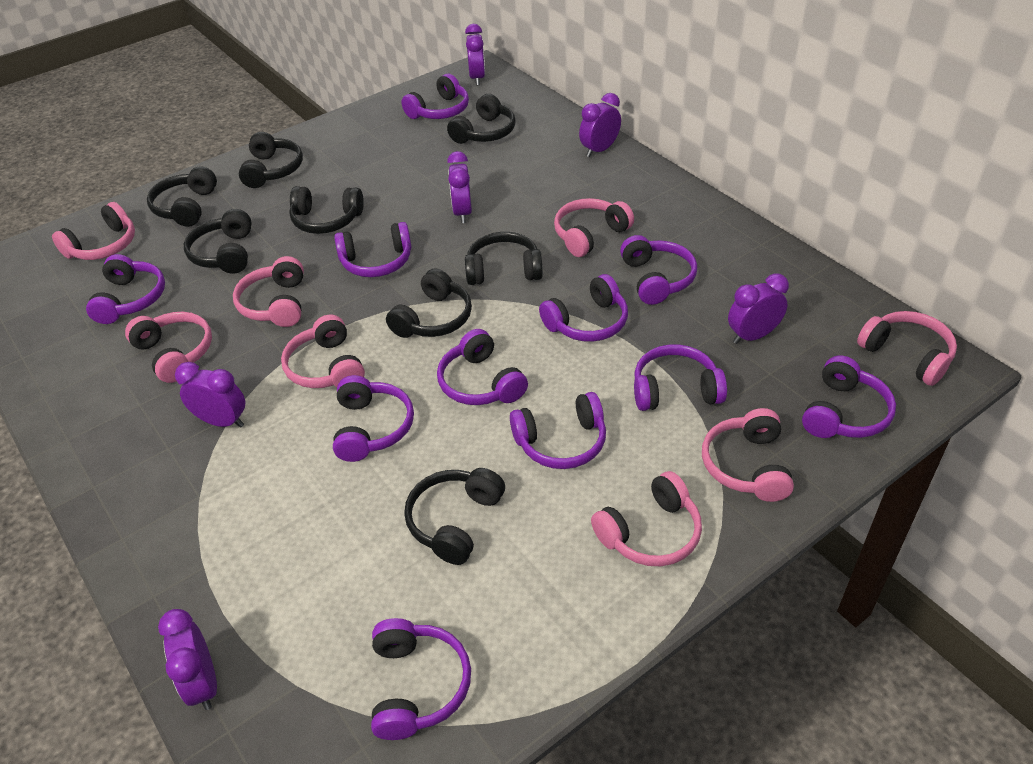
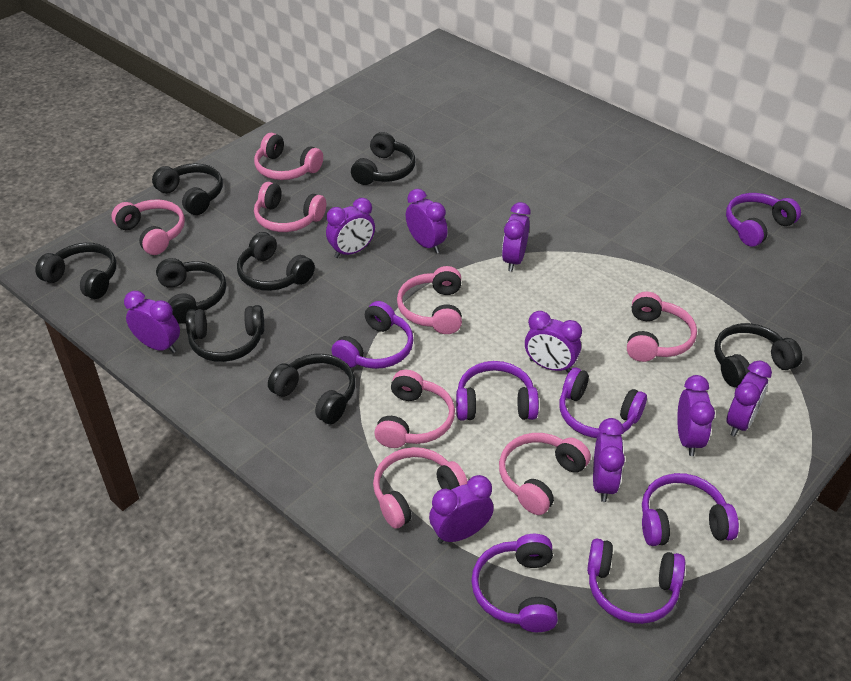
purple clock: [158,609,217,710] [175,362,245,428] [447,151,472,223] [465,24,485,85] [579,93,621,157] [728,274,789,344] = 6 -> [124,291,180,353] [326,198,375,258] [406,189,448,254] [429,475,494,544] [502,202,531,271] [525,311,582,373] [593,418,625,502] [677,375,715,456] [727,360,772,437] = 9
purple headphones: [86,254,165,324] [333,375,414,462] [334,222,411,277] [371,618,471,740] [401,74,469,119] [437,329,528,405] [510,392,606,469] [539,274,628,342] [620,235,697,305] [634,344,727,411] [802,356,896,438] = 11 -> [331,301,414,369] [456,361,539,420] [471,534,558,632] [559,367,647,438] [587,539,685,624] [642,473,739,546] [726,193,801,247] = 7

